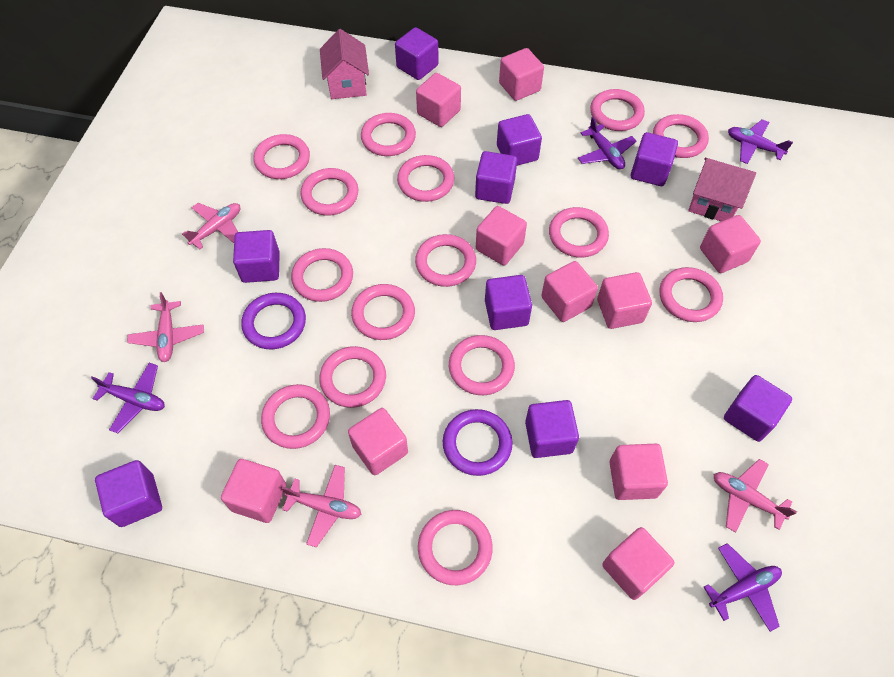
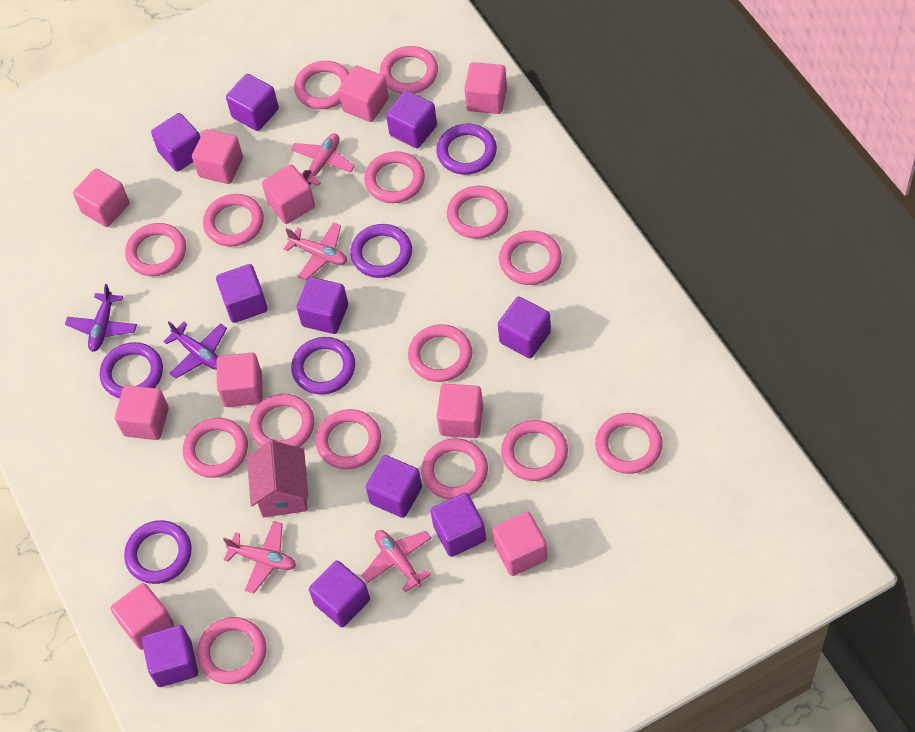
pink house: [320,29,369,99] [688,158,756,221] = 2 -> [247,440,309,518] = 1
purple cube: [95,460,162,527] [233,230,280,283] [395,27,439,80] [475,151,517,204] [485,275,532,330] [497,114,542,166] [525,400,579,458] [631,132,678,186] [724,375,792,442] = 9 -> [142,625,198,687] [151,113,200,172] [216,264,268,323] [226,74,279,131] [297,277,348,334] [309,561,370,627] [366,455,422,518] [386,90,437,148] [430,493,486,557] [498,297,551,358] = 10
purple plane: [91,363,165,433] [578,117,636,170] [704,543,782,632] [728,119,793,164] = 4 -> [65,284,137,352] [163,322,227,378] = 2
purple ring: [241,293,306,350] [443,409,513,476] = 2 -> [100,342,163,398] [124,520,192,584] [291,337,355,395] [350,224,412,278] [437,124,497,175] = 5

